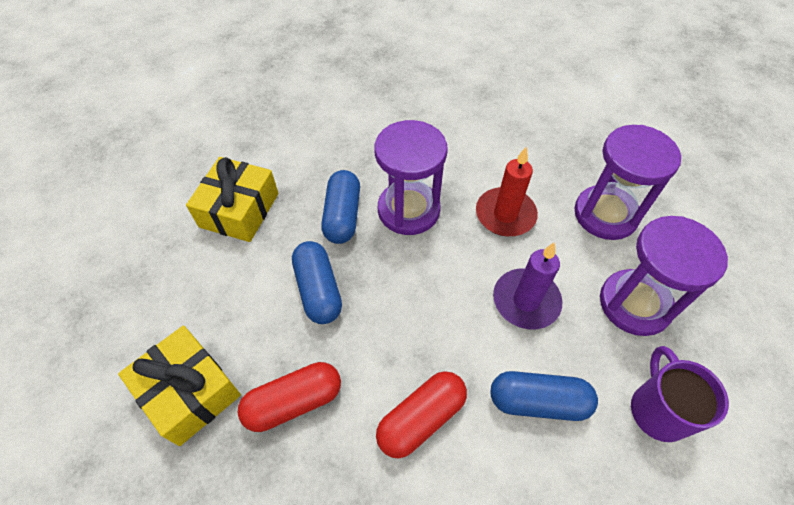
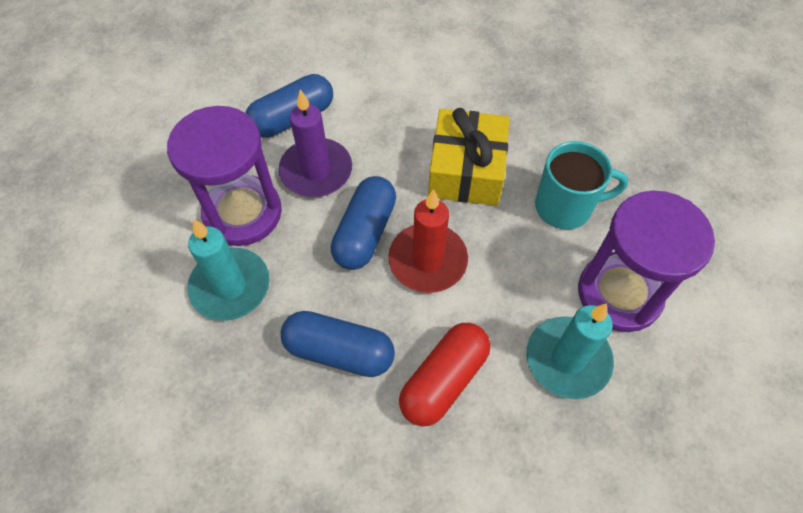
purple hourglass: [374,120,448,235] [575,125,681,240] [600,216,728,336] = 3 -> [167,106,282,246] [578,191,715,332] = 2
purple mug: [631,346,729,442] = 1 -> none = 0
red capsule: [238,362,341,432] [376,371,467,458] = 2 -> [399,323,490,426] = 1
turquoise candle: none = 0 -> [187,219,270,321] [527,303,614,399] = 2
turquoise mug: none = 0 -> [535,141,628,229] = 1
yellow gift: [118,326,241,446] [186,157,279,242] = 2 -> [428,108,510,206] = 1

